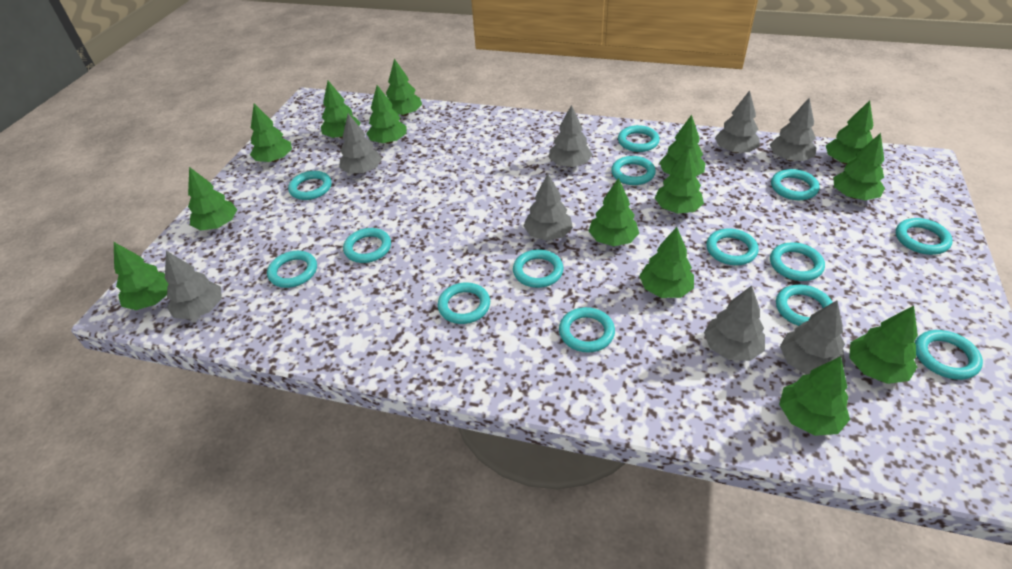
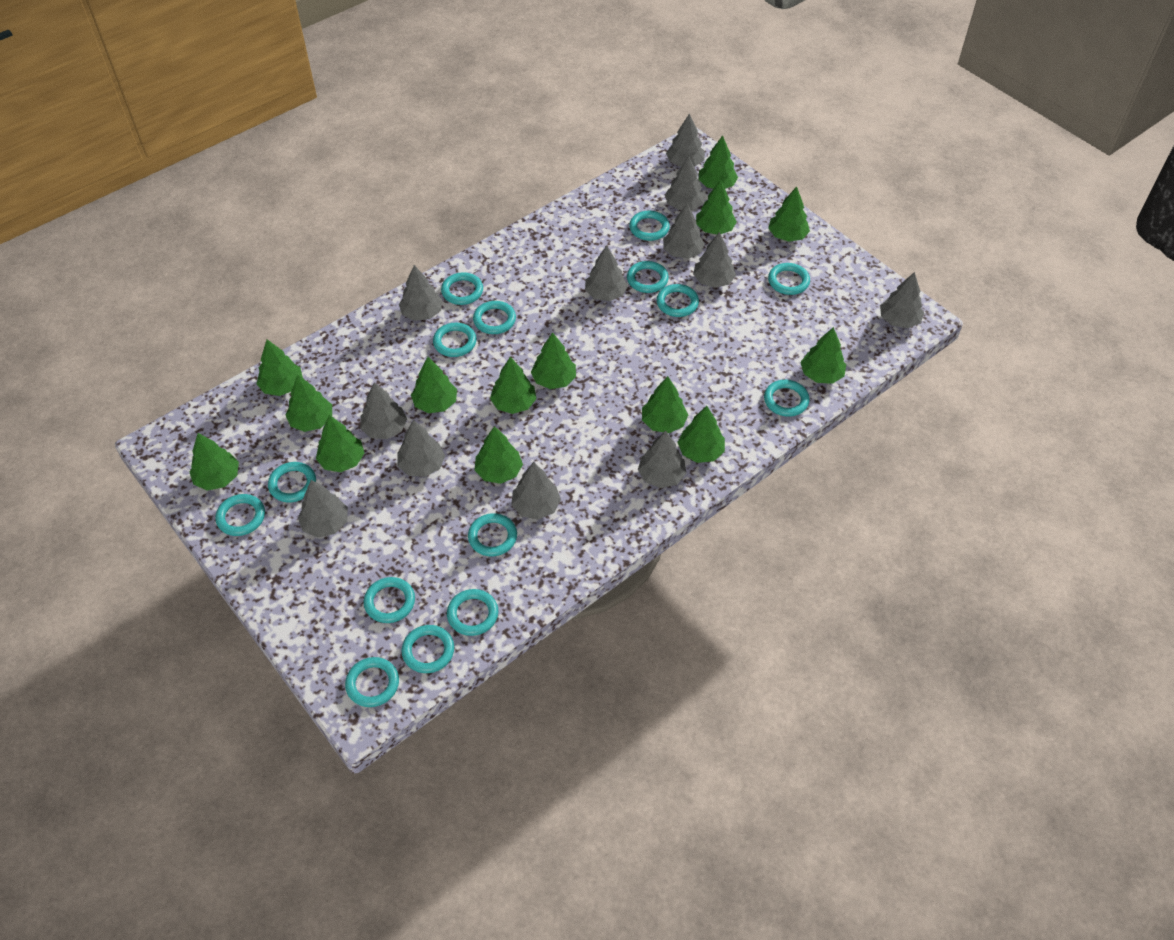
grey tree: [165,251,222,320] [339,114,382,174] [523,174,573,241] [549,105,593,167] [704,286,765,361] [715,90,760,153] [770,98,816,161] [780,300,845,375] = 8 -> [298,480,348,538] [360,382,407,439] [397,420,445,477] [399,265,442,321] [511,462,561,520] [585,245,628,301] [638,431,686,488] [663,203,705,259] [665,156,705,210] [666,114,705,167] [693,232,736,288] [880,272,924,328] = 12
turquoise ring: [267,251,317,288] [288,171,332,200] [343,228,391,263] [438,283,490,324] [513,250,564,288] [559,307,615,352] [611,156,656,185] [618,125,660,152] [706,229,759,265] [770,242,825,281] [771,169,820,200] [776,285,833,326] [896,218,953,255] [915,330,983,380] = 14 -> [216,494,265,536] [268,462,316,502] [345,657,399,707] [364,577,415,623] [402,625,454,673] [433,323,477,357] [441,272,483,305] [447,589,498,636] [468,513,517,556] [473,301,516,334] [627,261,669,293] [629,211,670,241] [657,284,699,317] [764,380,810,417] [768,263,810,295] = 15

